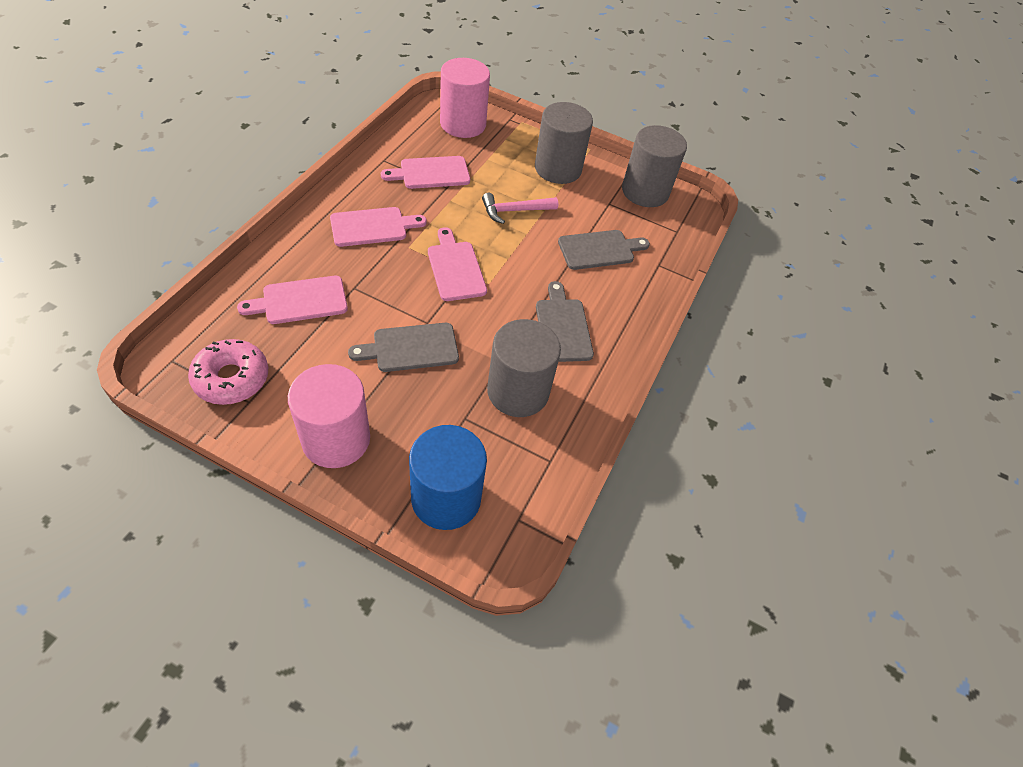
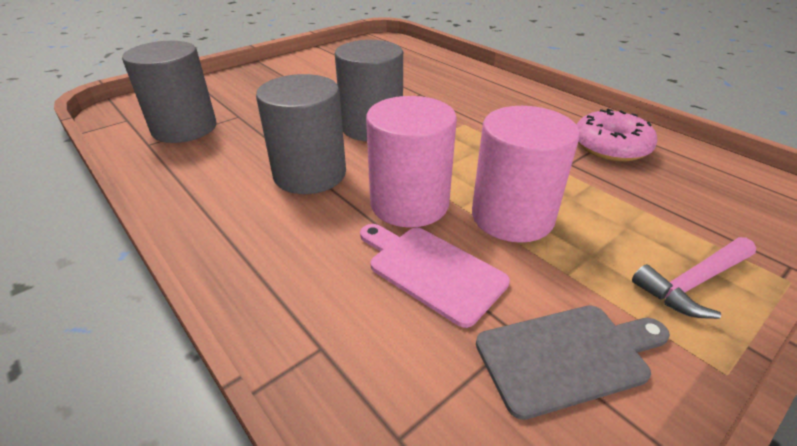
blue cylinder: [409,425,487,530] = 1 -> none = 0
grey cutting board: [348,323,459,372] [536,281,594,362] [558,230,650,270] = 3 -> [476,305,670,420] = 1
pink cutting board: [237,276,348,324] [330,207,427,247] [381,156,470,189] [428,227,487,301] = 4 -> [360,224,510,328] = 1

